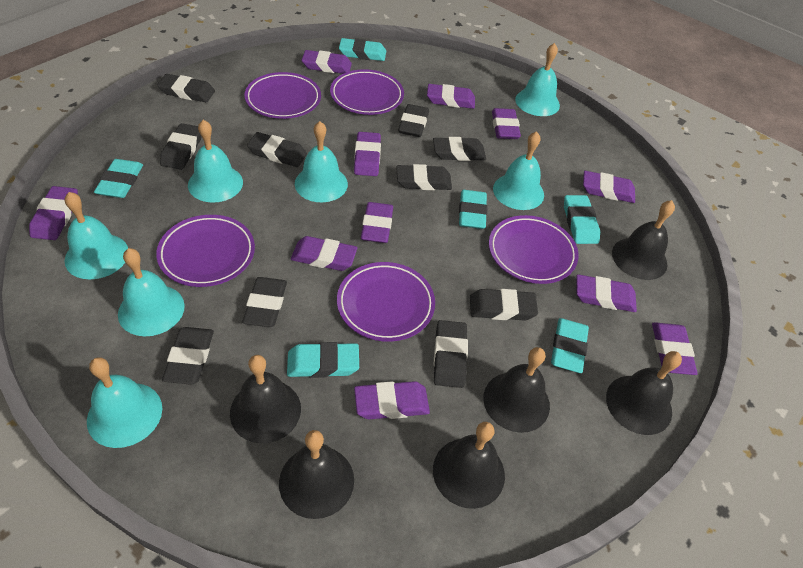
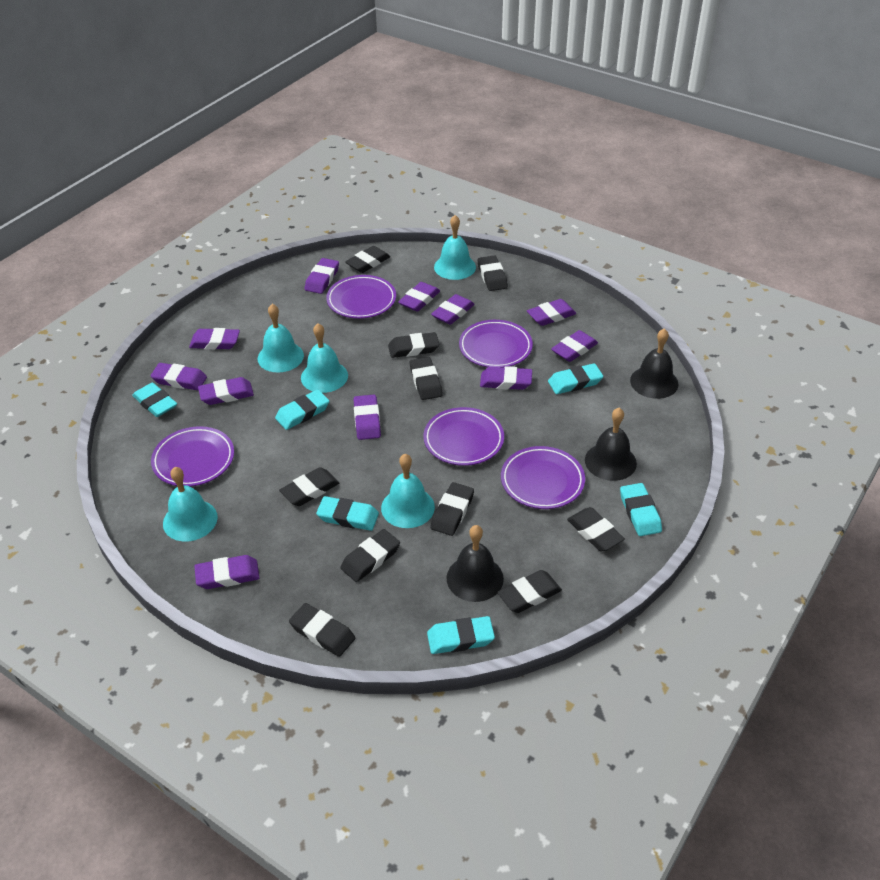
black bell: [230,355,301,443] [279,430,354,519] [433,422,505,509] [483,347,550,433] [606,351,682,435] [612,200,675,280] = 6 -> [446,525,504,602] [585,408,637,481] [630,328,679,399] = 3
turquoise bell: [64,192,128,279] [87,357,162,448] [118,248,185,336] [188,120,243,203] [295,121,348,202] [493,131,544,210] [515,43,560,116] = 7 -> [163,467,218,541] [258,304,304,372] [301,323,348,393] [381,454,435,528] [434,215,476,280] = 5

